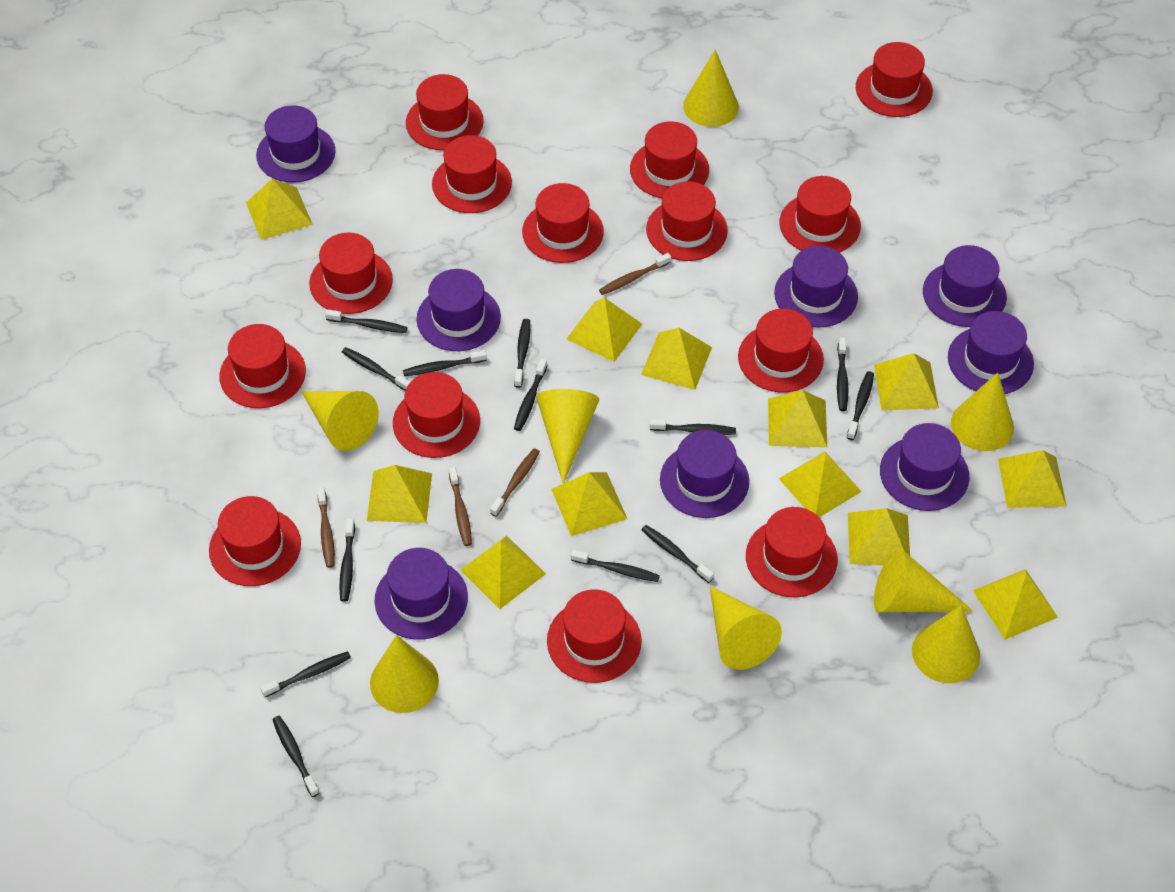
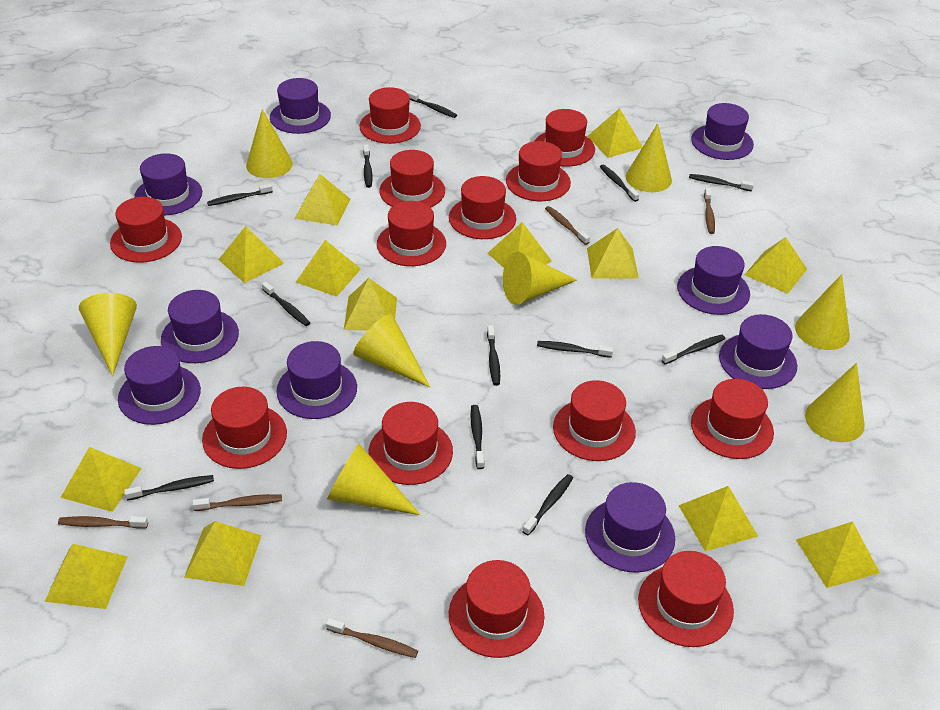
black toothbrush: [260,651,351,697] [272,716,319,797] [325,309,408,333] [340,519,355,602] [342,347,410,391] [403,350,487,376] [514,319,530,388] [514,359,548,431] [571,550,660,582] [642,525,714,583] [649,419,736,435] [837,337,849,411] [847,371,874,440] = 13 -> [124,475,214,501] [207,183,273,206] [262,281,310,326] [363,145,372,188] [408,91,457,118] [470,405,484,469] [487,325,500,386] [522,474,573,535] [537,341,613,358] [600,165,639,202] [662,335,725,364] [689,174,754,191] = 12
brown toothbrush: [317,487,335,568] [449,467,472,546] [490,448,540,516] [599,253,671,295] = 4 -> [58,516,148,529] [192,494,282,511] [326,618,418,658] [545,206,590,245] [704,188,715,234] = 5
purple hat: [256,105,336,183] [375,548,468,640] [416,269,501,351] [660,430,749,518] [774,246,858,328] [880,423,969,511] [923,245,1007,327] [948,311,1034,394] = 8 -> [118,346,201,425] [134,153,202,215] [161,290,239,363] [270,78,331,134] [276,341,357,419] [585,482,675,572] [677,246,750,315] [691,103,754,160] [719,314,797,389] = 9
red hat: [209,496,301,586] [219,324,306,408] [309,233,393,314] [393,372,480,458] [406,74,484,150] [432,135,512,213] [522,183,604,263] [547,589,642,683] [630,121,709,198] [646,181,728,261] [738,309,824,393] [746,507,838,597] [780,176,861,253] [856,42,933,117] = 14 -> [110,197,182,263] [202,387,287,469] [359,87,421,144] [369,402,453,485] [377,201,446,266] [380,150,445,208] [449,176,516,239] [449,560,545,658] [506,141,571,201] [535,109,595,166] [553,380,636,461] [638,551,734,647] [691,379,774,459] = 13
yellow pyramid: [246,179,313,240] [367,465,432,523] [461,535,546,609] [551,472,627,536] [566,298,642,362] [641,328,712,390] [768,390,827,448] [779,452,862,517] [848,508,910,565] [874,353,939,411] [973,569,1058,640] [998,450,1067,508] = 12 -> [45,544,128,609] [60,447,142,512] [184,521,262,586] [218,226,284,283] [295,174,351,225] [296,240,361,297] [344,278,397,331] [488,222,552,268] [587,108,643,158] [587,228,639,279] [678,486,758,551] [745,237,807,294] [796,521,880,588] = 13

